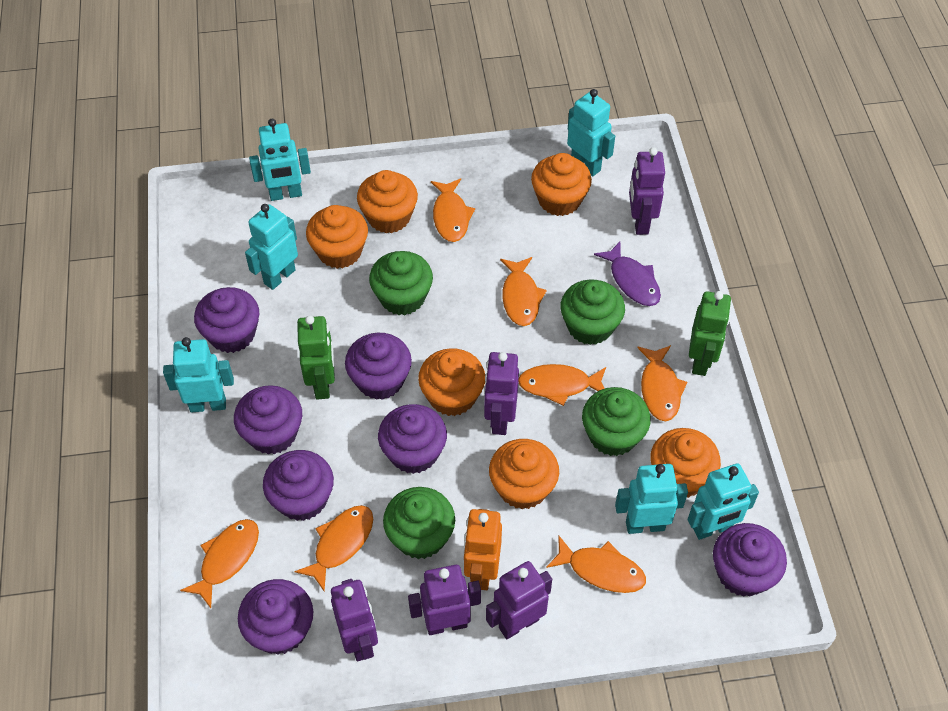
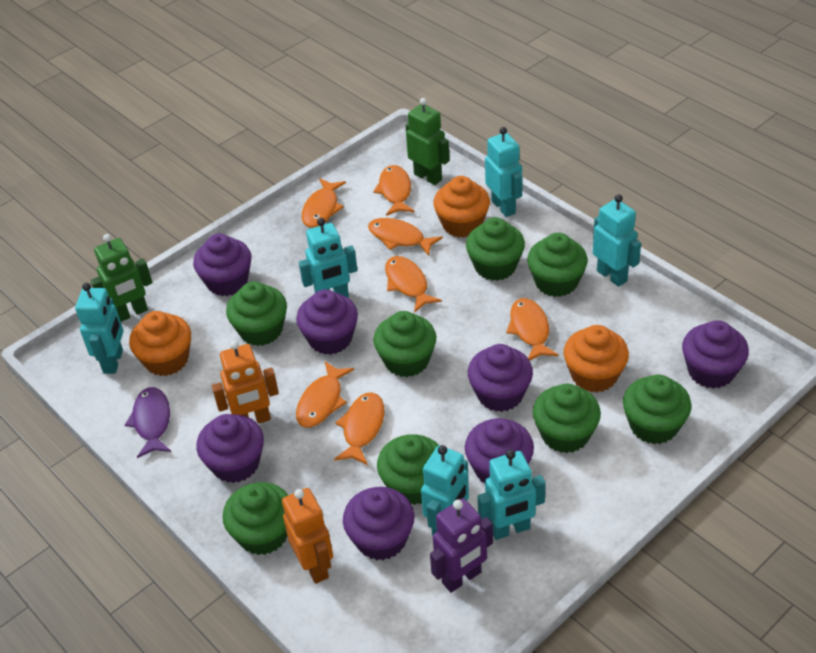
green cupcake: [369,251,433,315] [383,487,455,559] [560,279,625,345] [582,387,651,456] = 4 -> [222,482,288,555] [226,281,287,346] [373,311,436,377] [377,434,439,505] [466,217,525,281] [527,233,588,297] [533,384,601,453] [623,375,692,444] = 8
orange cupcake: [306,205,368,269] [357,170,418,233] [418,348,485,416] [489,439,559,509] [531,153,592,216] [650,428,721,498] = 6 -> [129,311,191,376] [433,176,490,238] [564,325,629,392] = 3
orange robot: [464,509,502,590] = 1 -> [212,341,279,424] [282,488,333,584] = 2
purple robot: [331,579,378,662] [408,565,481,635] [484,352,519,435] [486,561,552,639] [629,147,665,235] = 5 -> [430,498,493,593] = 1

